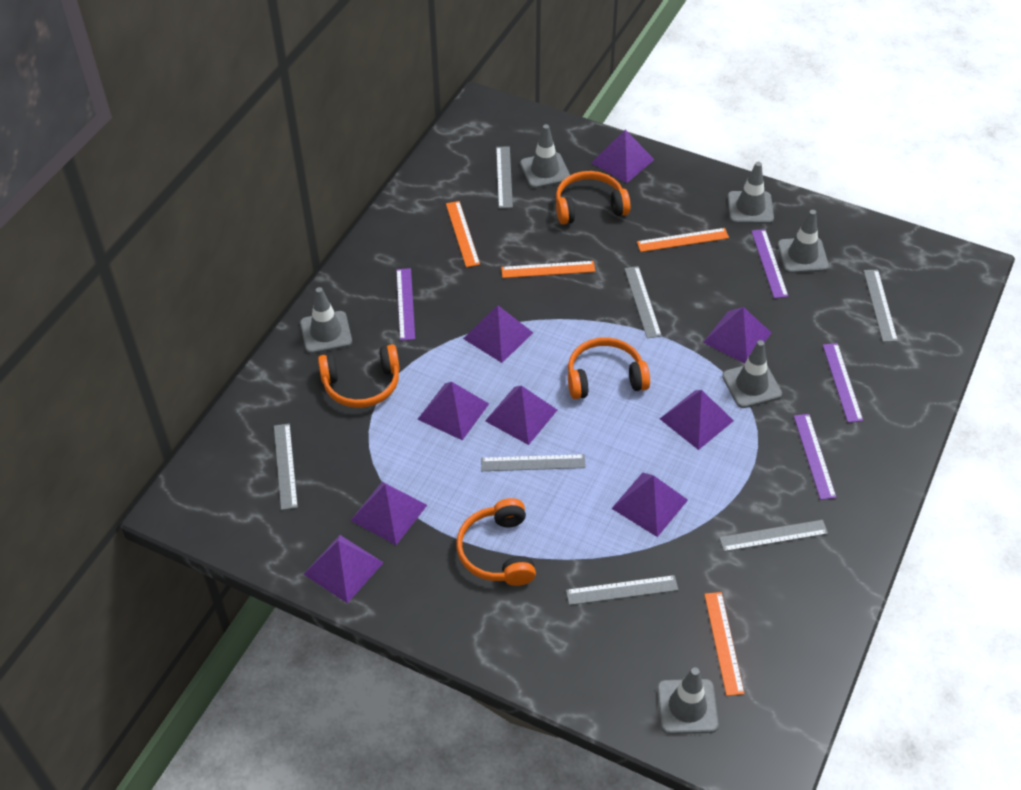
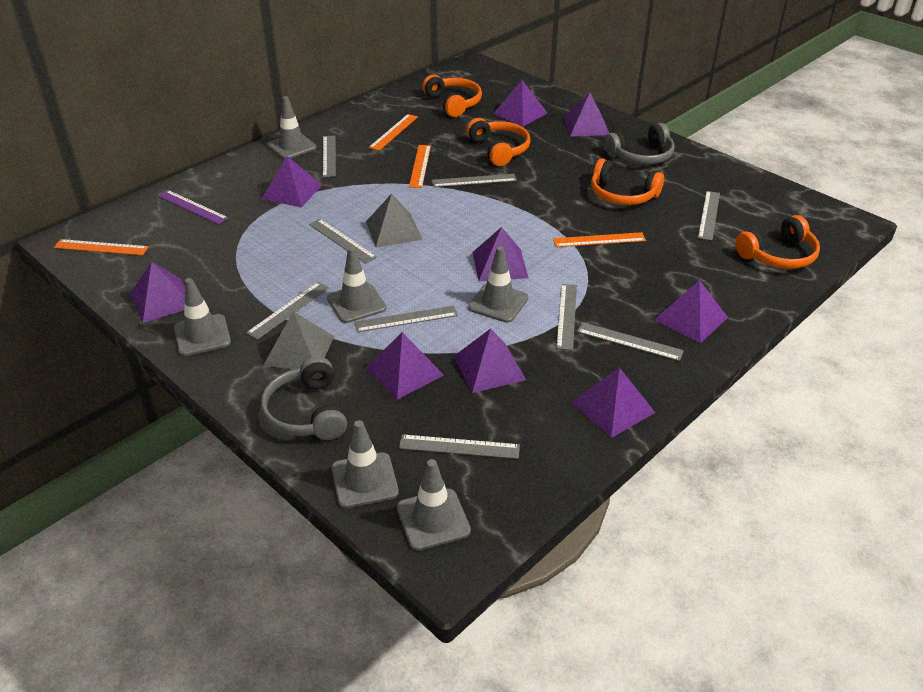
grey headphones: none = 0 -> [261,356,347,440] [604,123,675,165] = 2
grey pyramid: none = 0 -> [264,311,334,370] [366,193,422,247] = 2
grey ruler: [274,423,298,510] [481,454,586,471] [496,146,513,208] [566,575,678,605] [624,266,662,339] [719,520,828,552] [864,270,898,342] = 7 -> [246,282,329,340] [309,219,377,263] [323,136,336,177] [354,306,458,332] [399,434,520,459] [432,174,517,187] [556,284,577,350] [577,322,684,361] [698,191,720,241] = 9
purple ruler: [396,268,415,341] [751,229,789,298] [794,414,837,500] [823,343,863,423] = 4 -> [158,190,228,224] = 1

